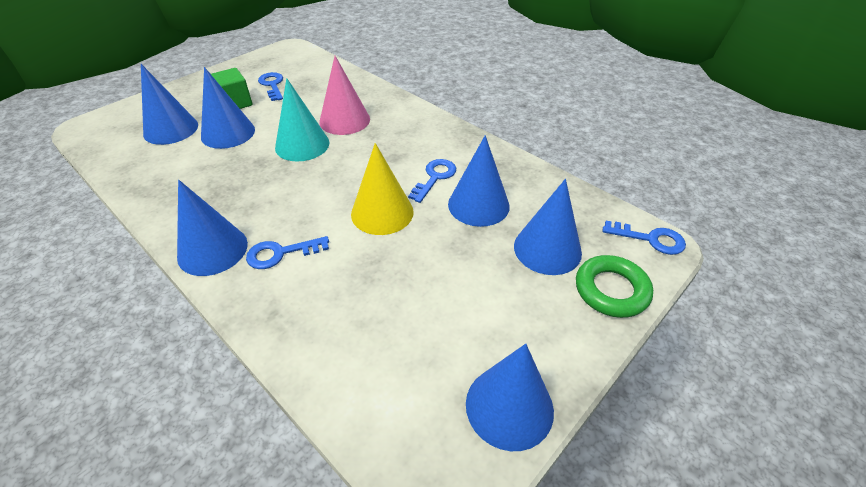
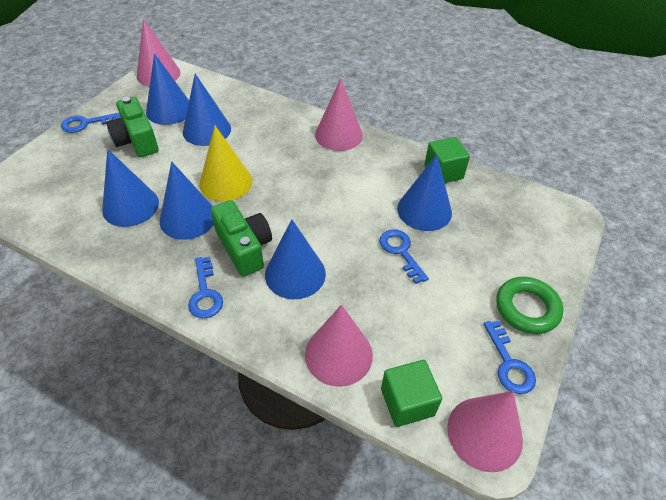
green camera: none = 0 -> [106,97,158,157] [211,200,272,276] = 2
green cube: [211,68,252,109] = 1 -> [381,360,442,427] [424,137,470,183] = 2
pink cone: [319,56,370,135] = 1 -> [137,19,180,87] [305,305,373,387] [315,78,363,151] [447,391,523,472] = 4
turquoise cone: [275,78,329,162] = 1 -> none = 0

